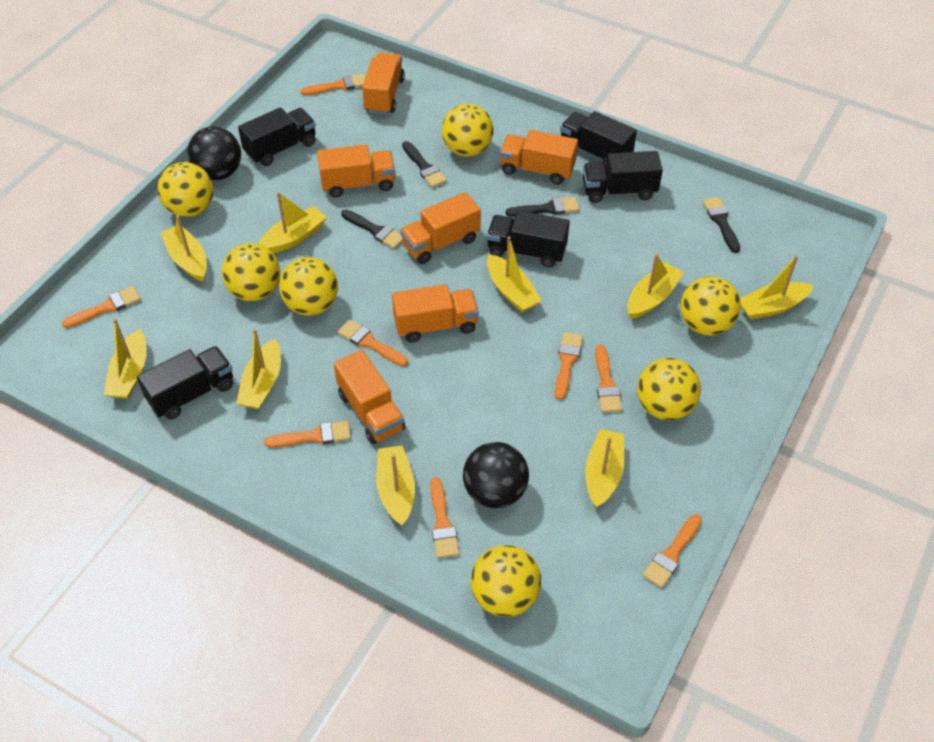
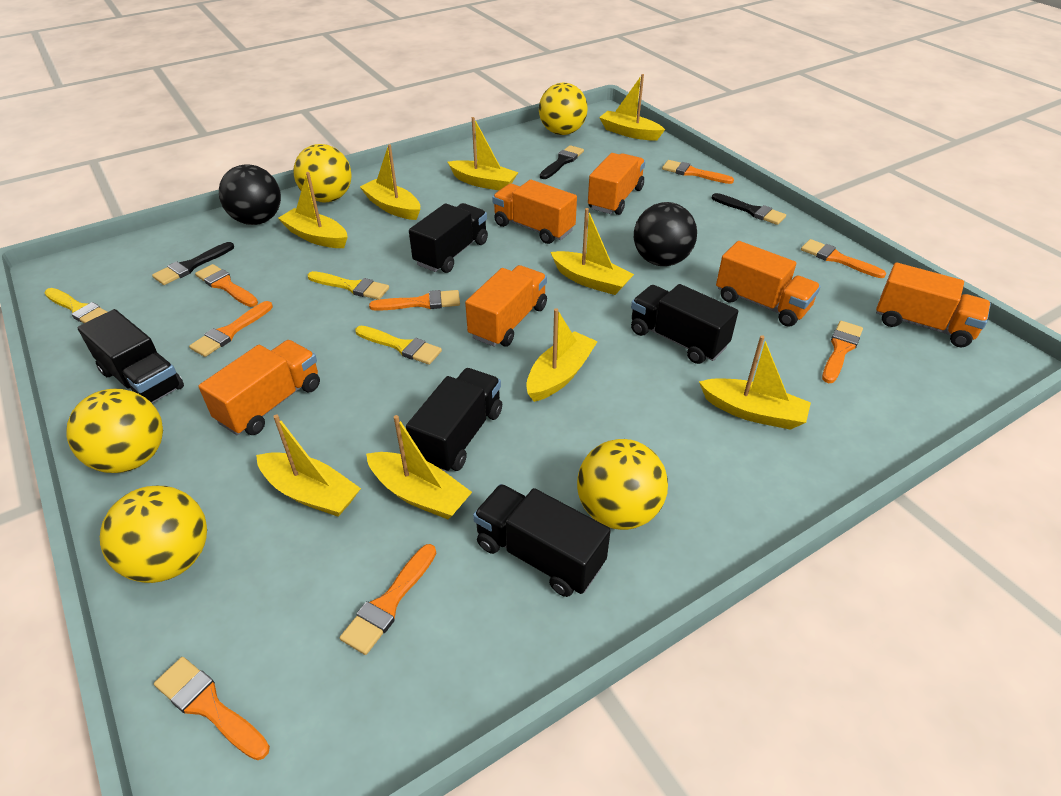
black brush: [341,209,402,249] [402,141,447,188] [506,197,579,217] [703,197,740,253] = 4 -> [152,242,234,285] [540,145,584,179] [712,193,786,225] = 3
yellow ball: [157,162,213,217] [222,243,280,301] [279,257,338,316] [442,104,494,157] [471,545,541,617] [637,358,701,420] [680,277,741,336] = 7 -> [66,389,163,473] [100,486,207,583] [294,144,352,202] [539,83,588,135] [577,439,668,530] = 5
yellow brush: none = 0 -> [45,288,107,323] [308,271,389,300] [355,326,442,365] = 3

